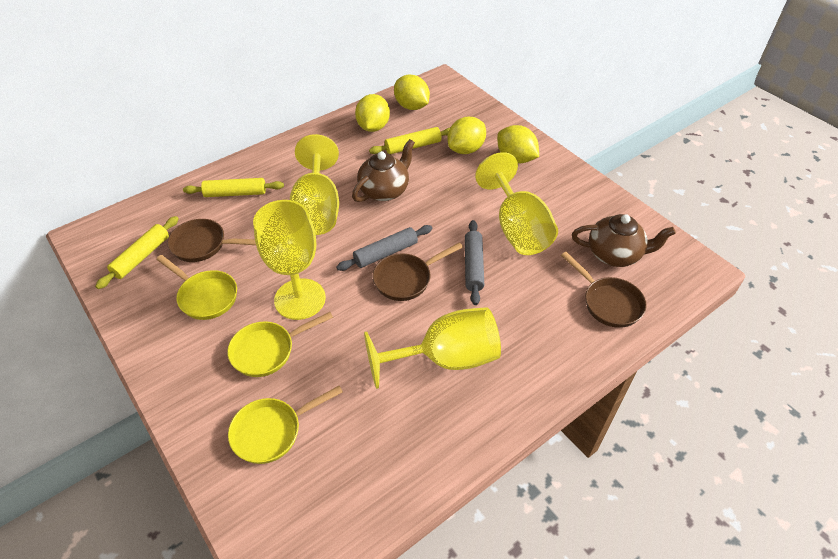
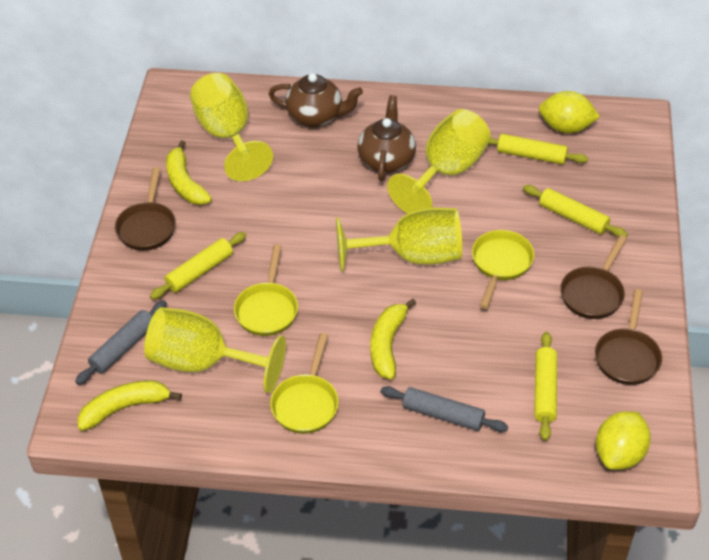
yellow banana: none = 0 -> [78,380,182,431] [166,140,212,205] [370,299,416,380] = 3
yellow lemon: [355,94,390,132] [394,75,430,110] [448,117,486,154] [497,125,539,163] = 4 -> [539,91,600,133] [596,411,651,470] = 2
yellow rolling pin: [95,216,179,289] [183,178,284,197] [369,127,450,154] = 3 -> [150,232,246,300] [489,134,588,165] [523,185,628,237] [534,332,557,441] = 4

